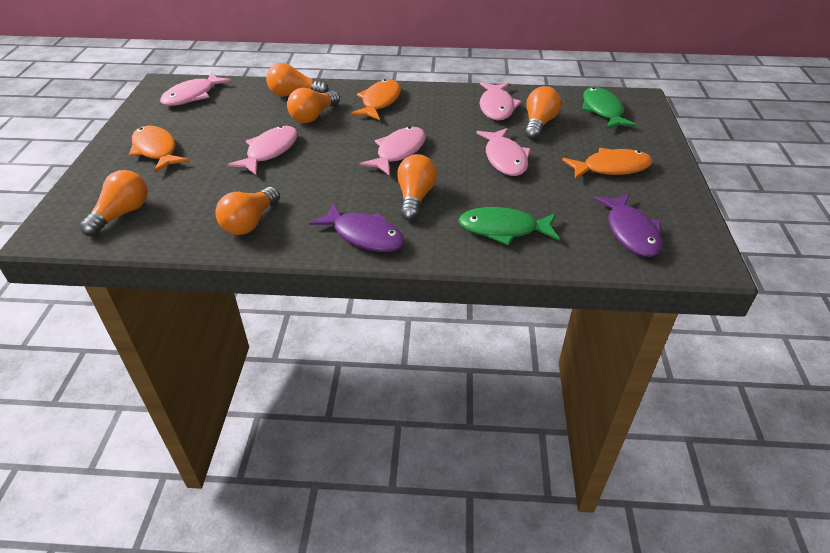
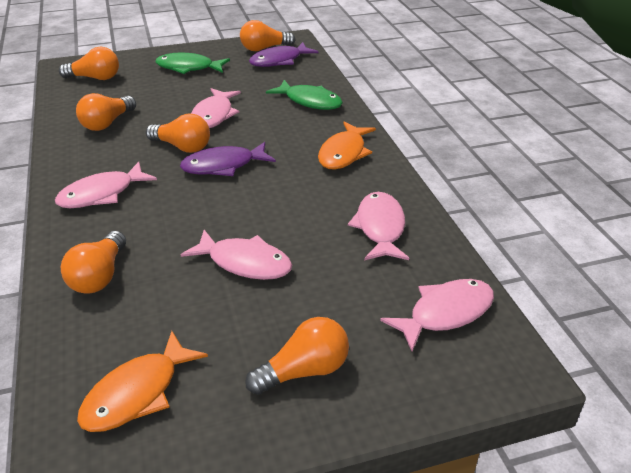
orange fish: [129,126,189,172] [350,79,401,120] [562,148,653,179] = 3 -> [77,331,208,432] [318,122,376,170] = 2

